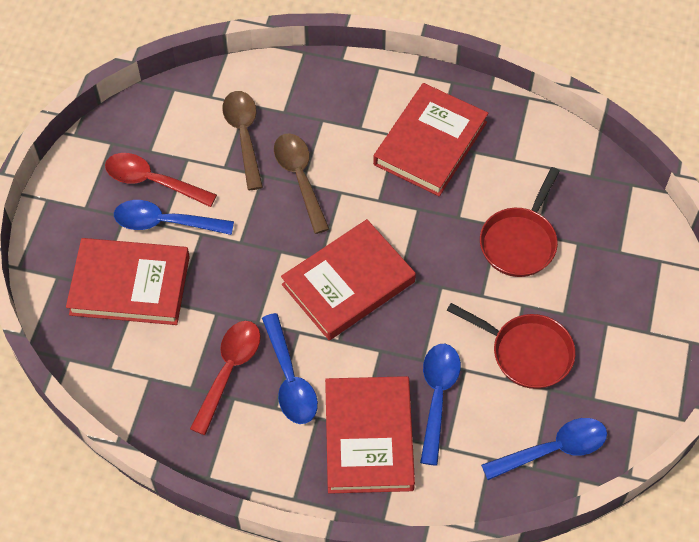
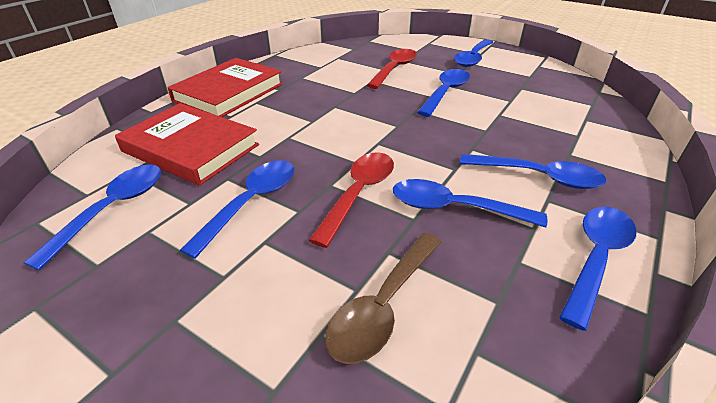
blue spoon: [114,200,234,235] [262,313,318,424] [420,344,461,466] [481,418,607,480] = 4 -> [24,164,161,271] [180,160,294,259] [393,179,547,227] [417,69,470,117] [454,39,493,67] [460,154,607,189] [559,207,637,331] = 7
brown spoon: [222,91,263,190] [274,133,329,234] = 2 -> [325,233,441,364] = 1
red book: [66,238,190,325] [281,219,416,340] [325,376,415,494] [373,83,488,196] = 4 -> [115,103,259,186] [167,58,283,117] = 2
red pan: [447,303,575,389] [480,167,560,277] = 2 -> none = 0

